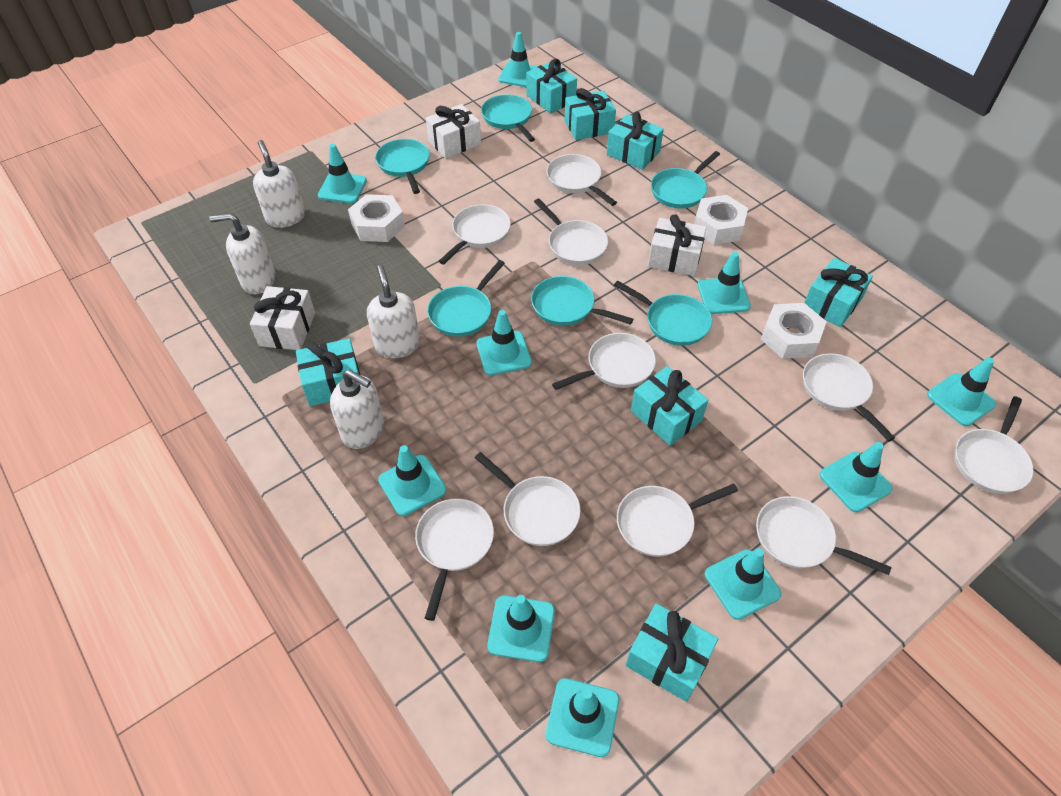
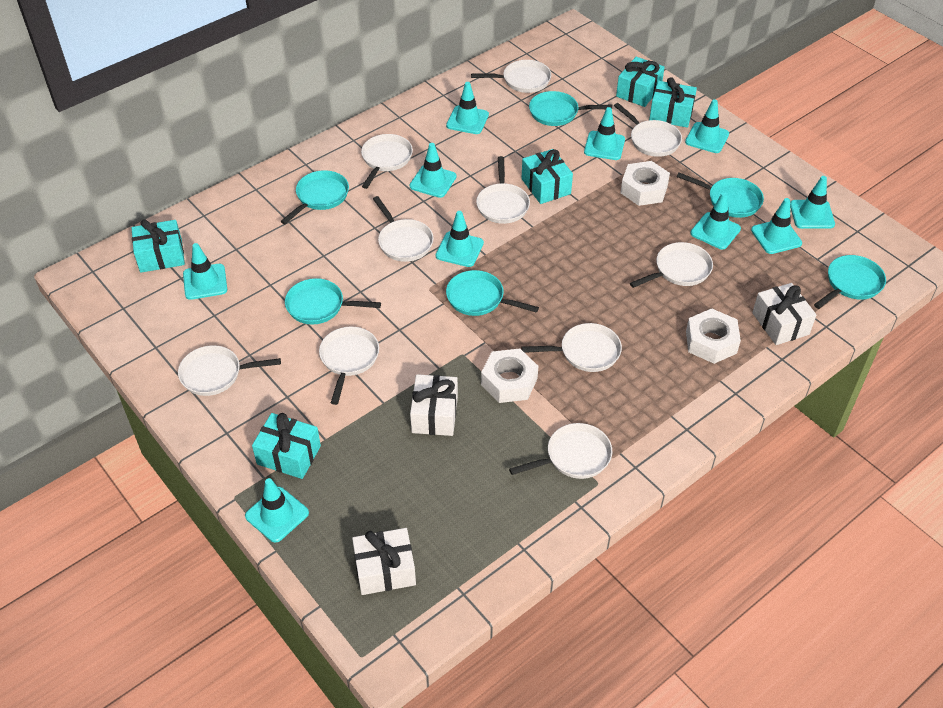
turquoise gift: [296,338,360,406] [526,59,577,113] [565,88,616,140] [607,112,664,170] [626,603,718,702] [631,366,708,446] [804,258,873,327] = 7 -> [132,219,185,273] [252,413,321,479] [522,149,573,204] [616,57,665,107] [649,77,697,128] = 5
white soap dispenser: [209,213,275,294] [253,140,305,228] [330,369,384,449] [367,265,420,358] = 4 -> none = 0

